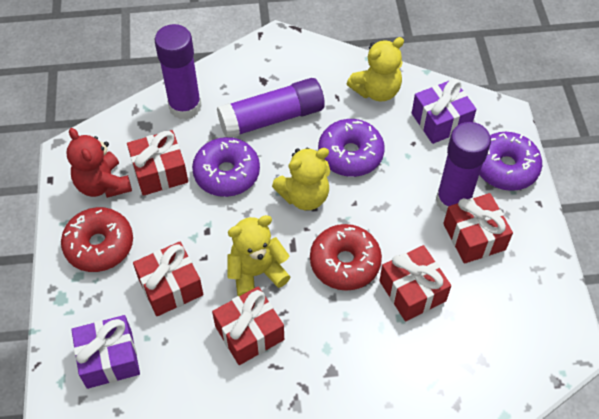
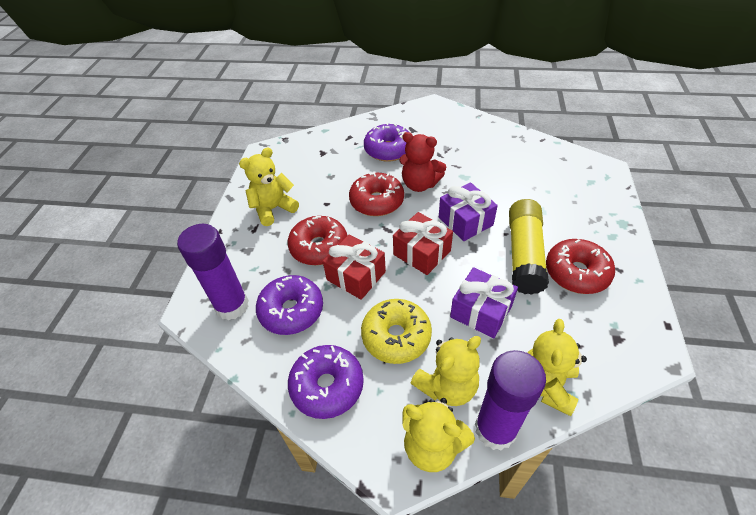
purple glue stick: [155,24,201,120] [217,78,325,138] [436,122,491,214] = 3 -> [177,224,249,320] [475,350,546,451] = 2
red donut: [61,207,133,272] [310,224,382,291] = 2 -> [287,216,347,265] [349,172,404,216] [546,239,615,294] = 3
red gift: [127,130,188,196] [133,242,203,316] [212,286,284,365] [379,245,451,321] [443,193,513,264] = 5 -> [323,234,386,300] [393,212,453,275] = 2
yellow donut: none = 0 -> [361,299,432,364] = 1
yellow glue stick: none = 0 -> [509,199,549,295] = 1
yellow teddy bear: [227,215,290,296] [272,148,330,210] [347,37,404,102] = 3 -> [239,147,299,226] [402,398,475,472] [411,336,481,406] [527,319,587,416] = 4

